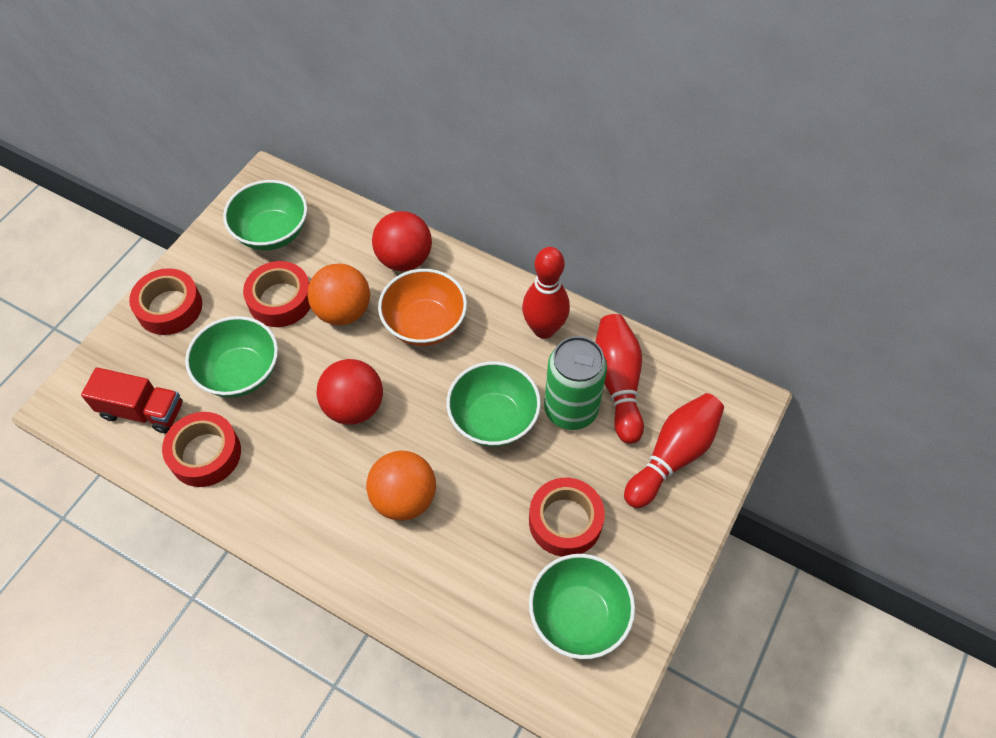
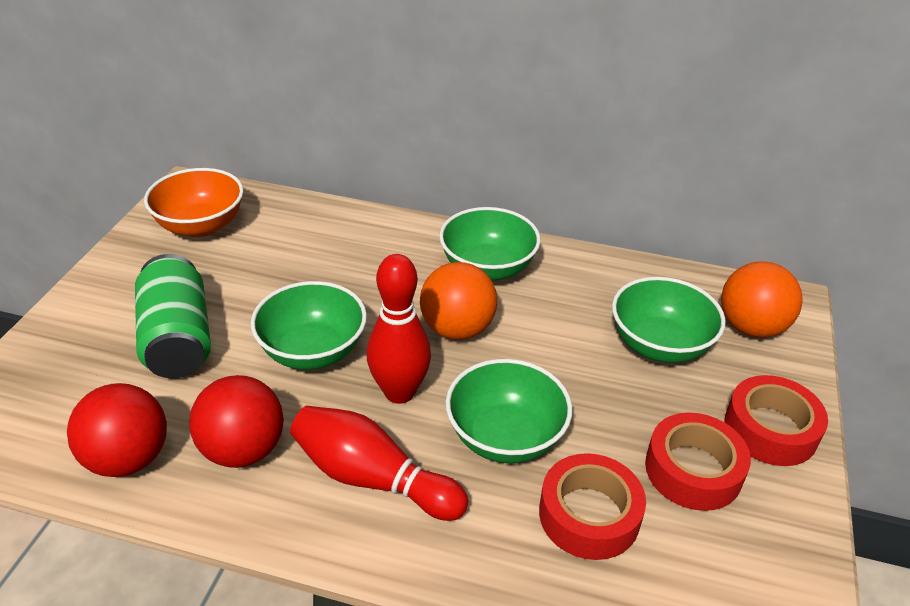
red bowling pin: [522,247,570,339] [595,314,644,444] [624,393,724,508] = 3 -> [290,406,468,521] [367,254,431,404] = 2
red tape: [129,268,202,335] [162,412,241,487] [243,261,311,327] [529,478,605,557] = 4 -> [539,453,646,560] [645,413,751,511] [725,375,828,466] = 3
red truck: [81,367,183,433] = 1 -> none = 0

